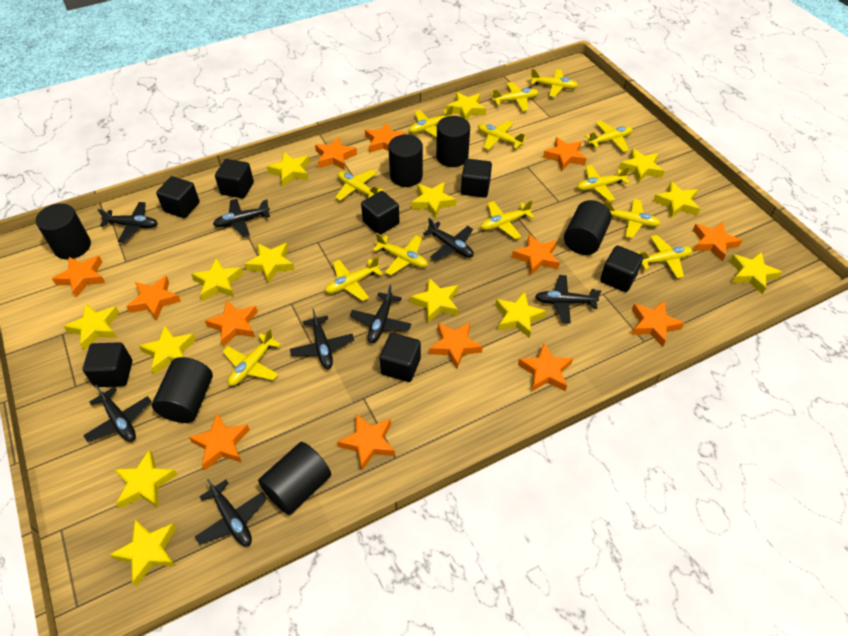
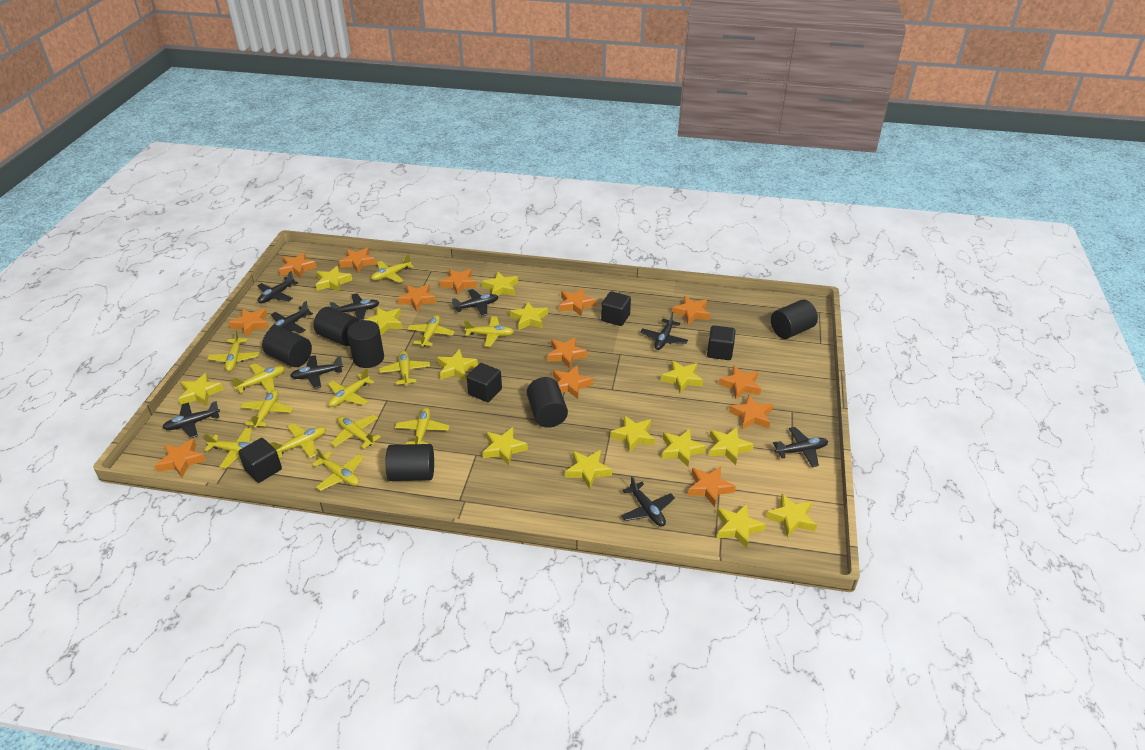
black cube: [83,342,132,387] [156,176,200,218] [215,159,254,198] [361,191,400,235] [380,333,421,382] [461,159,492,198] [600,245,643,292] = 7 -> [238,438,282,483] [466,363,502,402] [601,291,631,326] [707,325,736,360] = 4
black plane: [83,385,152,442] [97,202,158,243] [195,479,267,546] [213,199,270,238] [290,308,354,369] [350,285,411,343] [423,218,474,261] [535,275,601,324] = 8 -> [162,401,220,438] [257,271,298,304] [269,301,313,333] [290,355,343,389] [329,293,380,321] [452,289,498,316] [621,476,675,527] [640,312,688,350] [773,427,828,467] = 9

